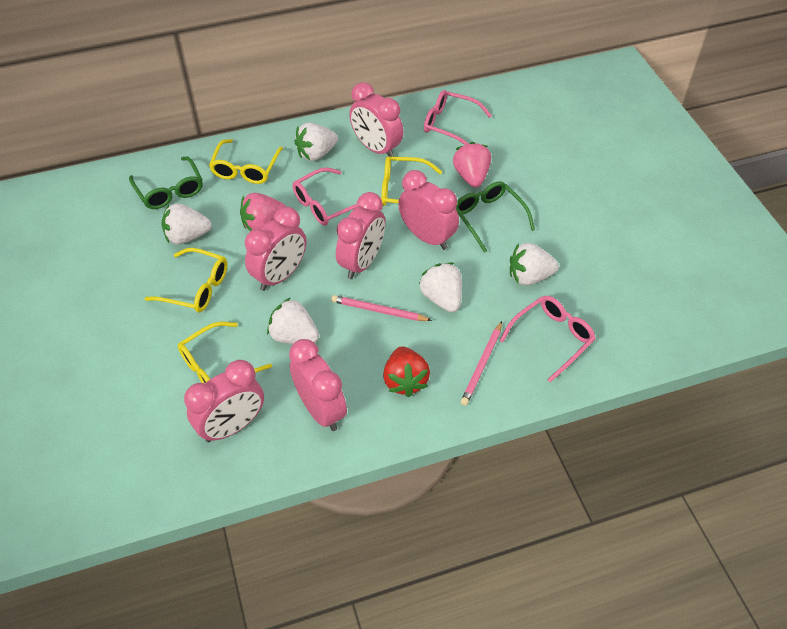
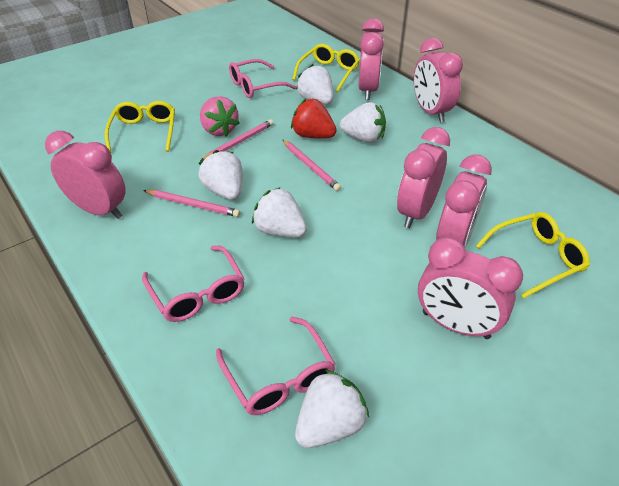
green glasses: [129,156,203,209] [456,181,535,253] = 2 -> none = 0
pink pencil: [331,295,432,321] [461,321,502,406] = 2 -> [143,190,240,217] [200,119,274,161] [282,139,341,191] = 3
pink strawberry: [240,193,286,231] [453,142,491,188] = 2 -> [200,96,239,137] = 1
yellow glasses: [144,248,228,312] [178,322,272,383] [209,139,283,184] [381,156,442,206] = 4 -> [105,101,175,153] [292,44,360,92] [476,212,590,298] = 3

